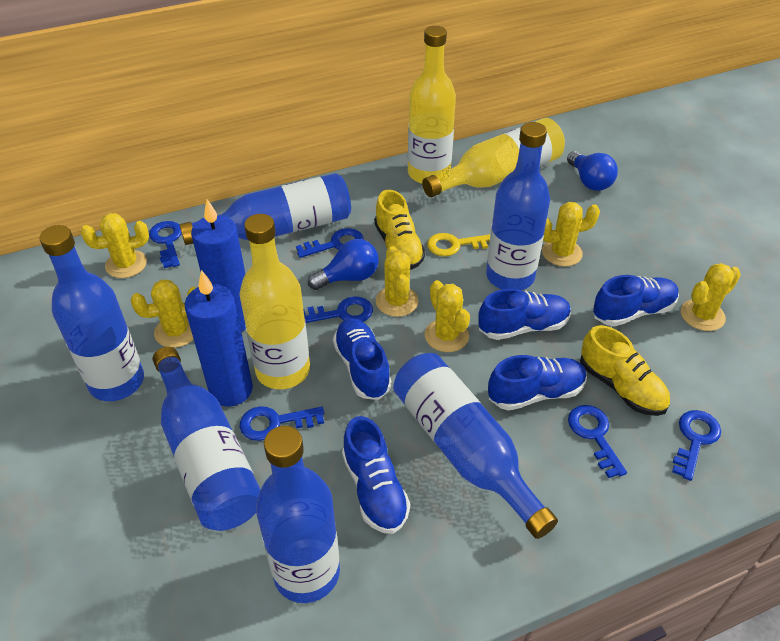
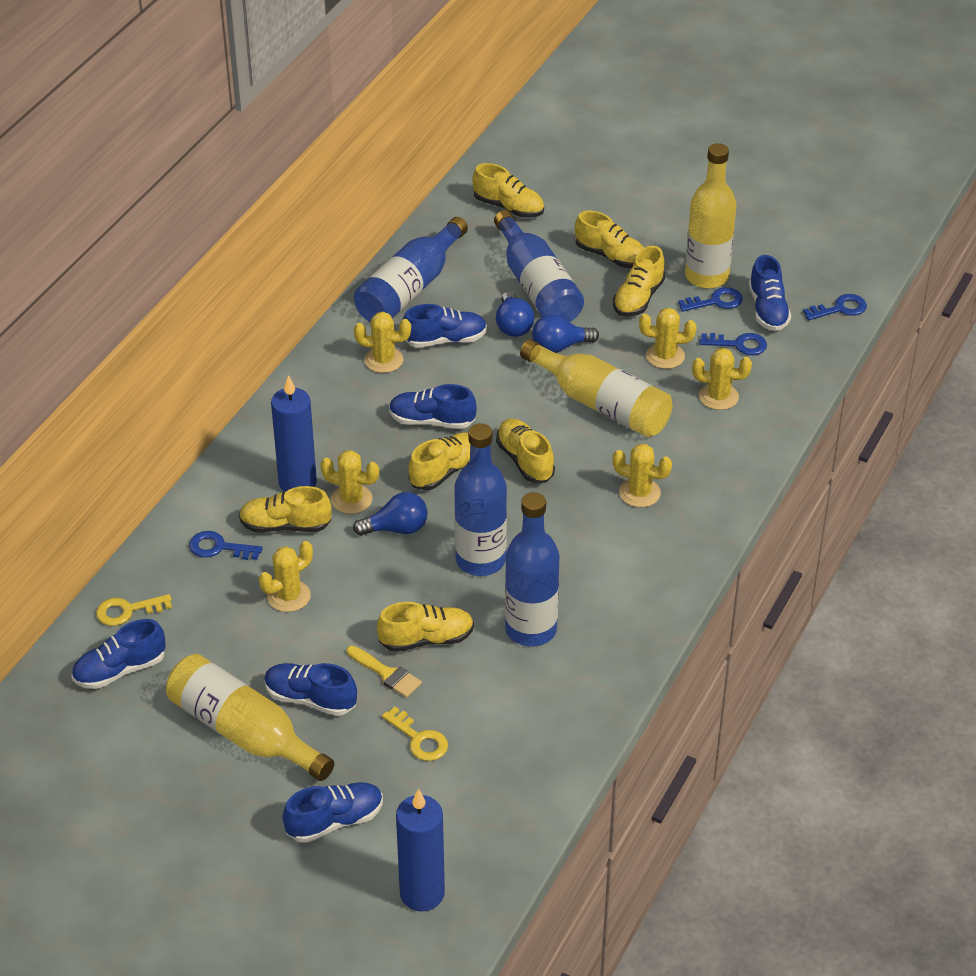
blue bottle: [39,225,144,401] [153,347,261,531] [179,173,351,245] [256,426,340,603] [393,353,558,539] [486,122,550,290] = 6 -> [354,217,468,322] [454,423,507,576] [494,210,584,322] [505,492,560,646] = 4
blue key: [149,221,182,268] [239,406,324,441] [296,228,364,258] [303,296,373,323] [568,405,627,478] [672,410,721,481] = 6 -> [189,531,263,560] [678,287,743,312] [699,333,767,355] [803,294,867,320] = 4
blue light bulb: [308,239,379,290] [567,151,618,191] = 2 -> [353,492,428,536] [496,291,534,337] [532,314,599,353] = 3
blue shoe: [333,318,392,400] [342,416,410,534] [478,289,571,340] [488,355,587,411] [593,275,679,326] = 5 -> [72,619,166,689] [264,663,357,716] [283,782,383,843] [389,384,477,429] [403,304,487,348] [749,255,791,331] = 6
yellow brush: none = 0 -> [347,646,422,698] = 1
yellow key: [427,233,490,256] = 1 -> [96,594,172,626] [382,706,448,761] = 2
yellow shoe: [374,190,426,270] [580,325,670,416] = 2 -> [239,486,332,533] [377,602,474,652] [408,432,470,490] [472,163,544,218] [496,418,555,483] [575,211,644,268] [613,246,665,317] = 7

